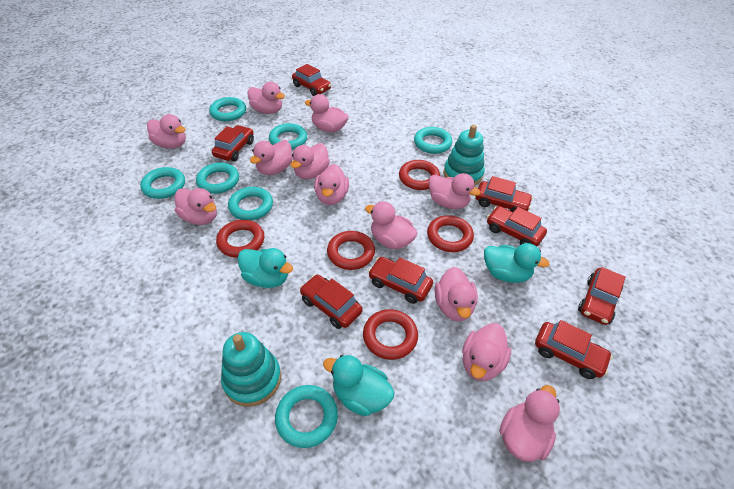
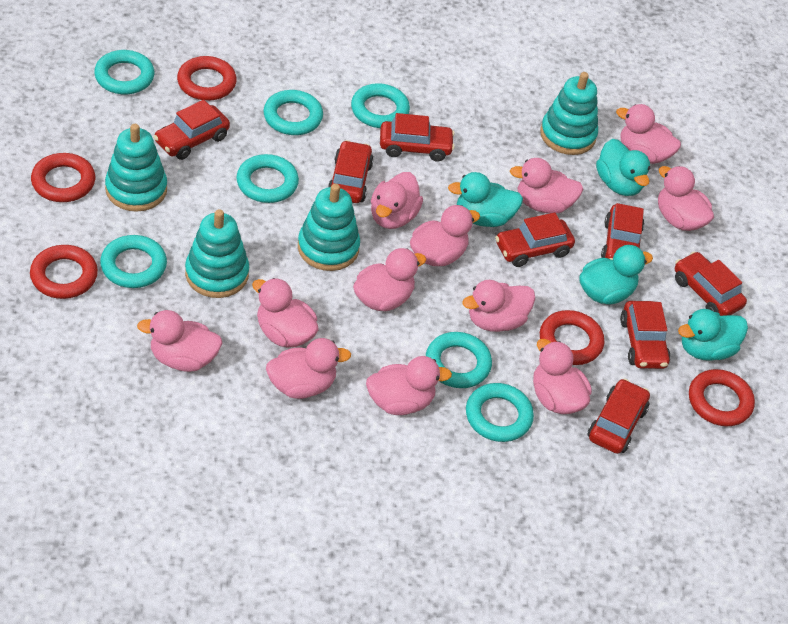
turquoise duck: [238,248,293,288] [323,355,394,416] [484,243,550,283] = 3 -> [448,172,523,227] [579,245,653,304] [596,139,651,196] [678,309,748,361] = 4
turquoise stacking toy: [221,332,281,407] [443,125,485,186] = 2 -> [105,124,167,212] [185,209,249,298] [298,184,360,271] [540,72,598,155] = 4

